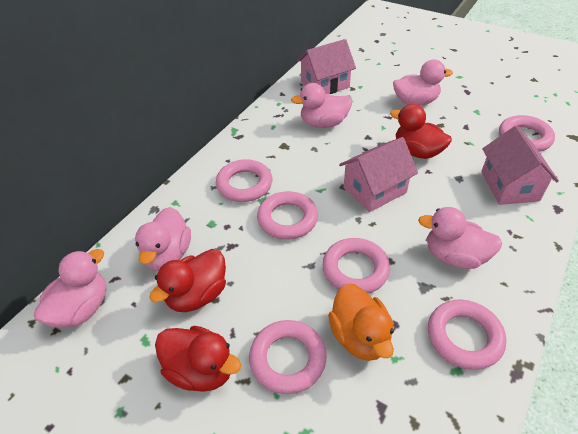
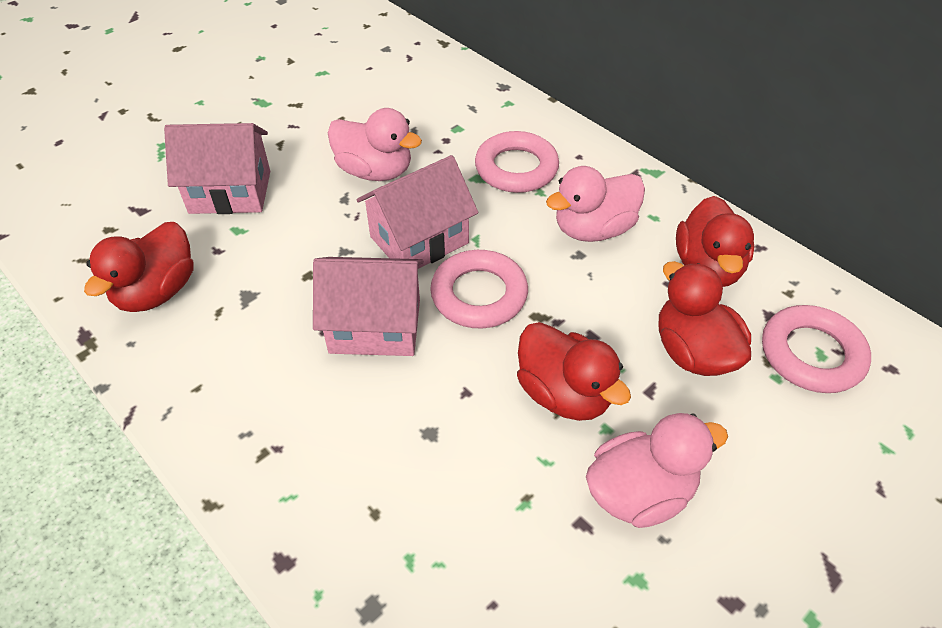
orange duck: [328,284,394,361] = 1 -> none = 0
pink duck: [34,249,106,328] [135,207,191,271] [291,83,352,128] [393,60,453,106] [418,207,502,269] = 5 -> [328,108,422,181] [546,166,645,242] [586,413,728,528] = 3
pink ring: [216,159,272,202] [249,320,327,394] [257,191,318,239] [323,238,390,294] [428,300,506,370] [499,115,555,152] = 6 -> [430,250,528,329] [475,131,559,193] [762,305,871,393] = 3
red duck: [149,249,226,312] [155,326,241,392] [390,104,452,159] = 3 -> [84,222,194,312] [517,322,631,421] [659,261,751,376] [676,196,754,287] = 4

